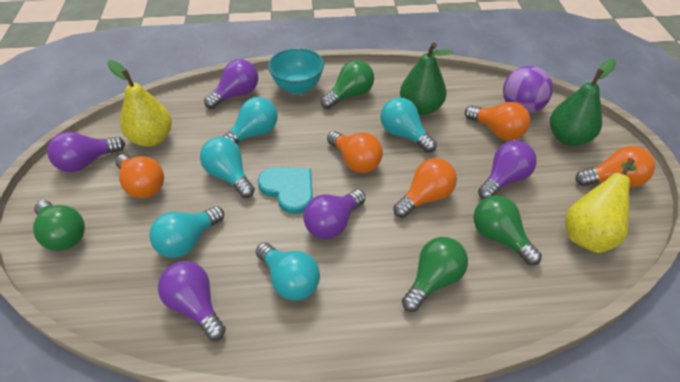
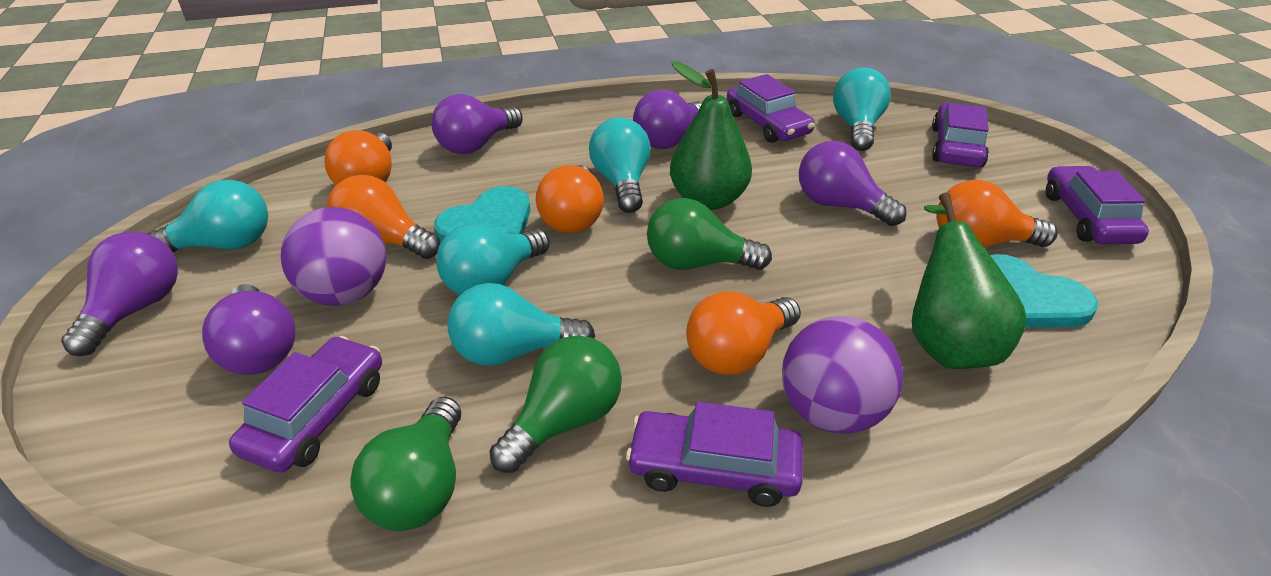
green light bulb: [33,200,85,251] [321,60,374,109] [402,237,468,312] [473,196,542,265] = 4 -> [350,397,461,531] [490,335,622,473] [647,198,772,270] = 3
purple ball: [503,66,553,114] = 1 -> [281,207,386,306] [782,316,903,434] = 2
purple car: none = 0 -> [229,336,382,473] [626,402,803,507] [727,74,815,143] [932,103,989,167] [1046,166,1149,244] = 5
turquoise bowl: [268,48,324,94] = 1 -> none = 0
turquoise heart: [258,167,313,214] = 1 -> [434,186,530,242] [990,254,1098,328] = 2
yellow pear: [107,60,172,147] [565,158,636,253] = 2 -> none = 0

